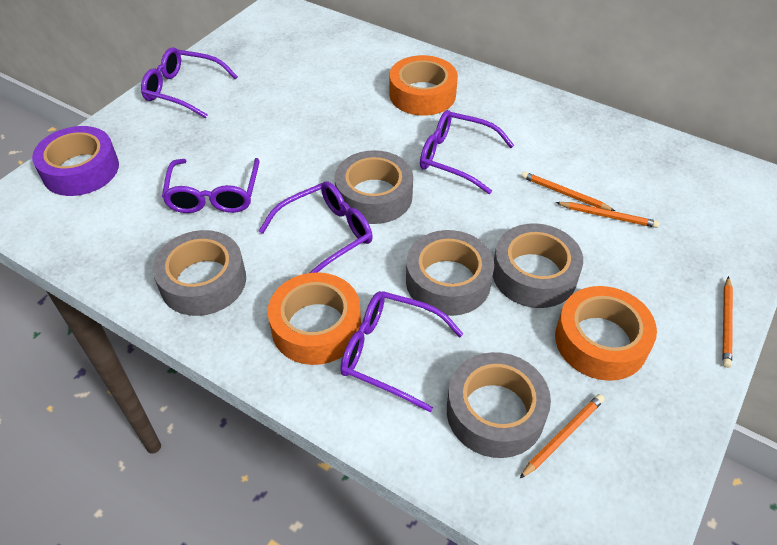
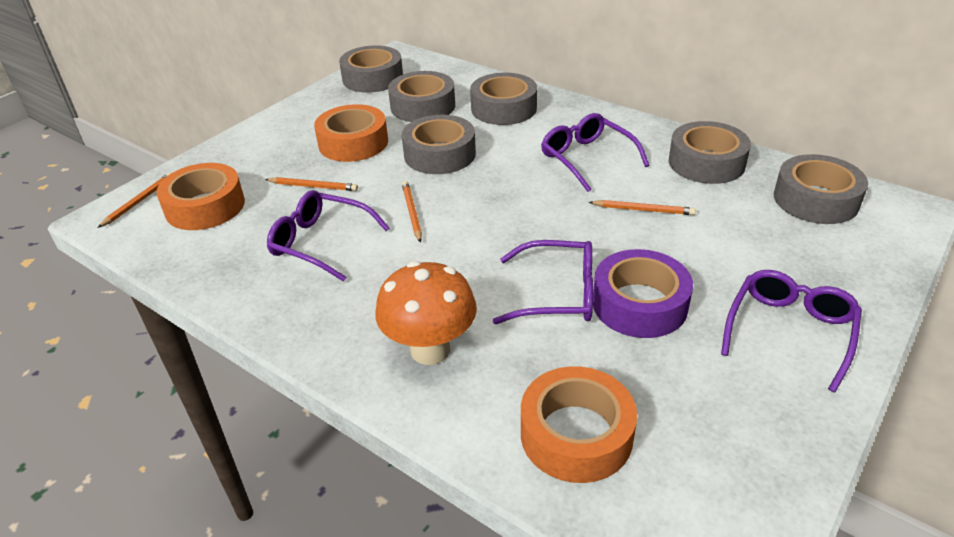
grey tape: [153,230,246,316] [334,150,413,224] [406,230,494,316] [447,352,551,458] [493,223,583,308] = 5 -> [339,45,403,93] [388,71,455,122] [402,115,476,174] [470,73,537,125] [669,121,751,184] [774,154,868,224] = 6
orange mushroom: none = 0 -> [375,261,477,365] = 1
purple glasses: [141,47,238,118] [162,158,260,213] [259,181,373,273] [340,291,463,412] [420,110,514,194] = 5 -> [267,190,390,282] [493,240,593,324] [541,113,649,192] [721,270,862,392] = 4

